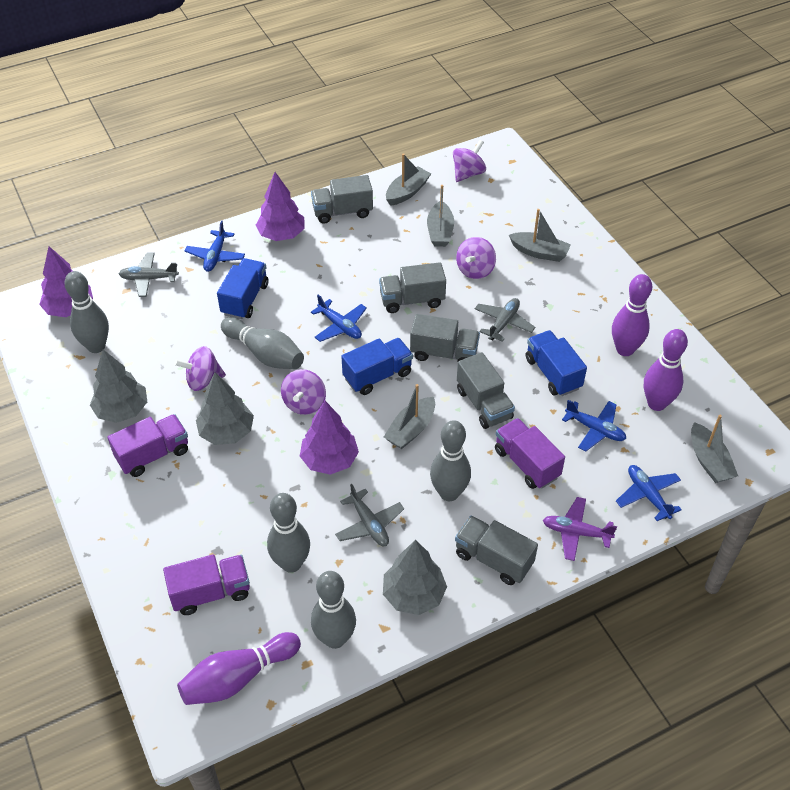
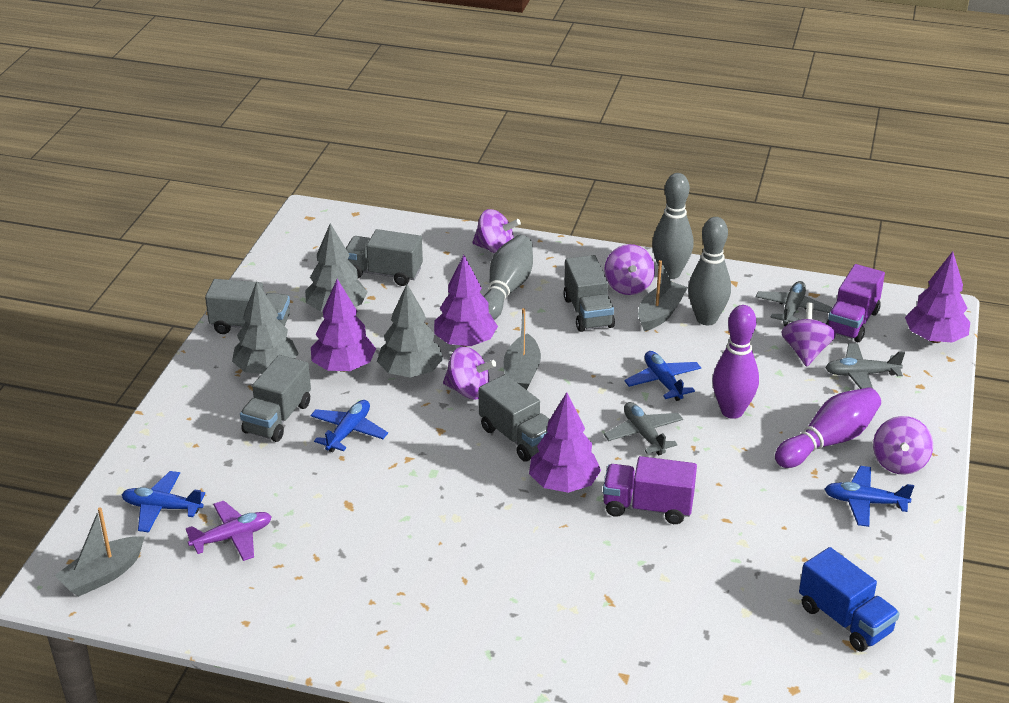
blue truck: [217,258,268,319] [341,338,413,395] [526,330,587,396] = 3 -> [799,547,900,652] = 1
grey boat: [384,384,435,449] [386,153,431,206] [427,185,454,247] [509,209,571,262] [691,415,738,483] = 5 -> [54,507,144,597] [504,308,541,390] [638,260,688,331] = 3
grey bowling pin: [64,271,109,353] [221,317,304,369] [267,493,310,573] [311,571,356,649] [430,420,471,501] = 5 -> [483,235,533,320] [652,173,694,279] [688,217,731,325] = 3
purple bowling pin: [177,632,301,705] [612,274,652,356] [644,329,688,411] = 3 -> [713,305,759,419] [775,387,881,468] = 2
purple spinning top: [174,346,226,391] [281,369,326,415] [453,140,486,182] [456,237,496,279] = 4 -> [443,347,496,400] [472,209,521,254] [604,244,655,295] [781,302,836,367] [873,416,933,475] = 5
purple tree: [39,246,93,317] [256,172,305,241] [300,401,359,475] = 3 -> [311,279,376,372] [434,255,498,347] [529,392,601,493] [905,251,970,343] = 4
purple truck: [108,414,188,477] [163,554,250,615] [495,418,565,489] = 3 -> [603,456,697,524] [826,264,885,342] = 2

